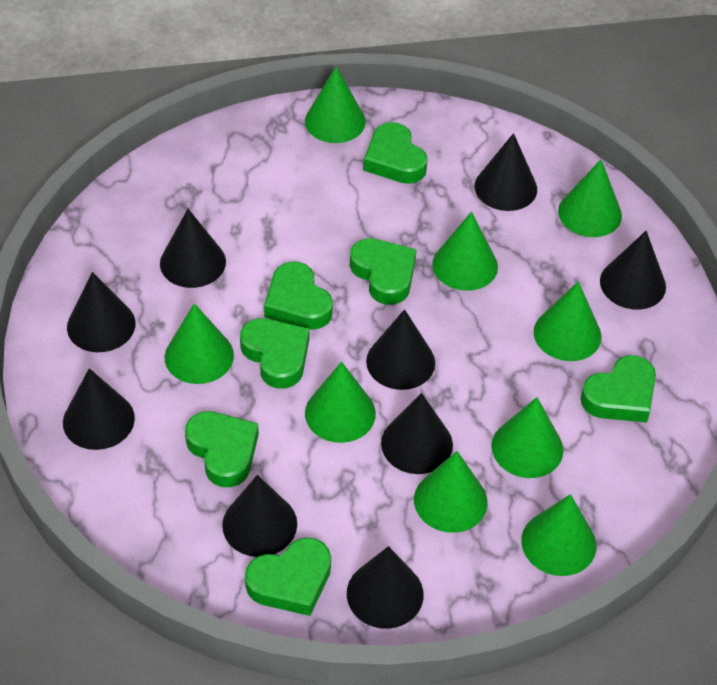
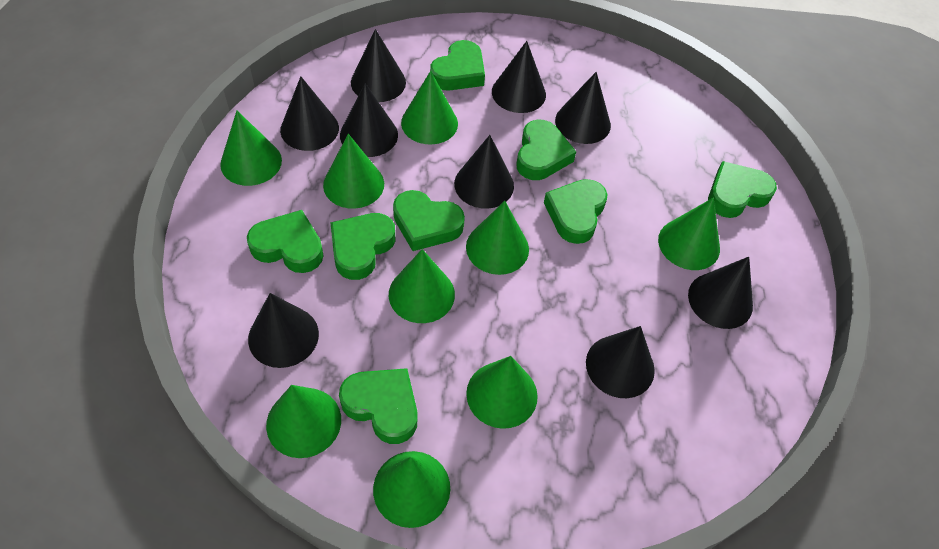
green heart: [185,411,259,487] [240,318,309,388] [245,537,331,616] [264,261,333,330] [350,238,417,305] [364,122,428,184] [581,355,656,422] = 7 -> [247,210,324,273] [330,213,395,280] [339,368,418,444] [393,190,465,251] [430,40,485,91] [516,119,576,180] [544,179,607,244] [708,161,777,218] = 8

